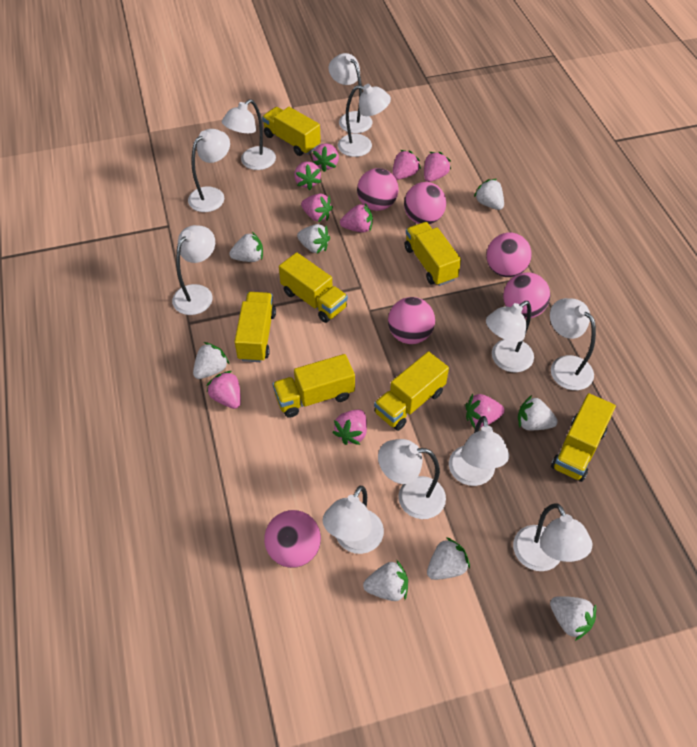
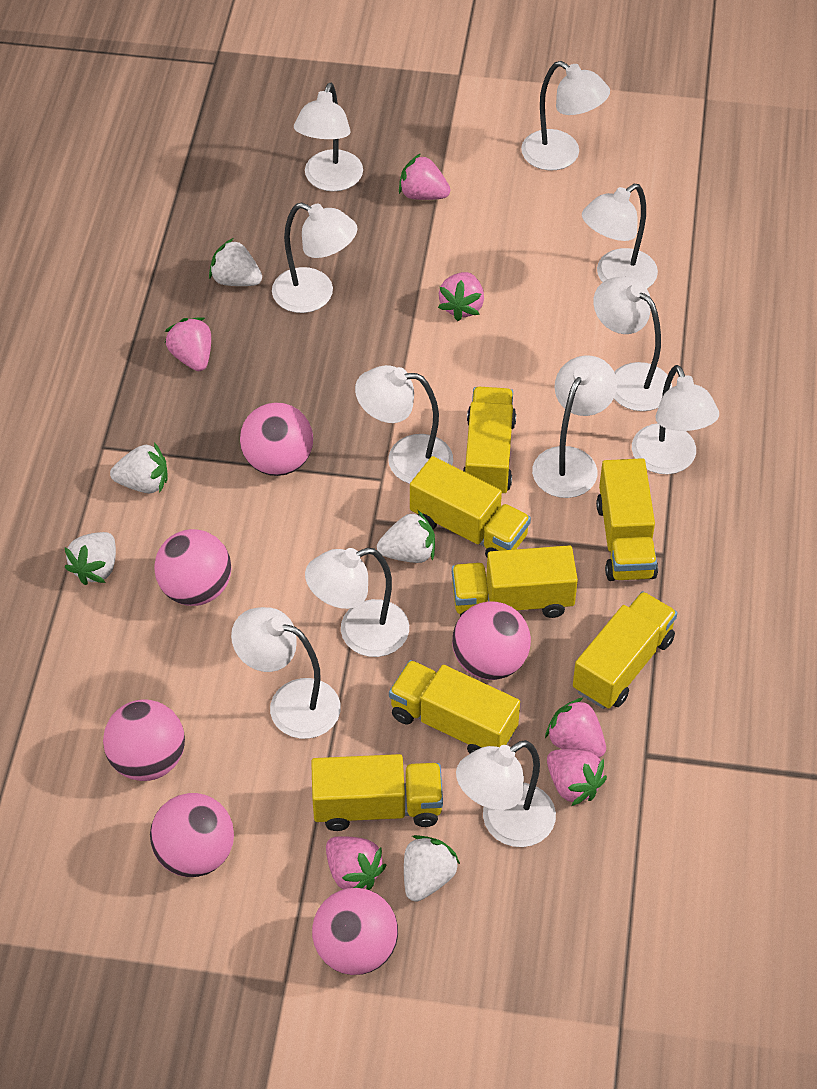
pink strawberry: [207,371,241,409] [294,161,321,190] [301,193,333,222] [313,144,339,172] [332,409,367,445] [340,204,373,233] [392,150,421,180] [424,152,451,182] [466,393,505,428] = 9 -> [165,317,211,371] [326,836,386,890] [399,153,450,200] [438,272,484,321] [545,697,606,758] [547,749,607,806] = 6
white strawberry: [193,342,230,379] [229,232,263,262] [297,224,330,253] [363,561,408,601] [427,537,470,580] [474,179,504,210] [518,395,558,430] [550,596,596,641] = 8 -> [64,532,116,585] [110,442,168,493] [209,238,262,286] [377,510,435,563] [404,835,460,902] = 5

